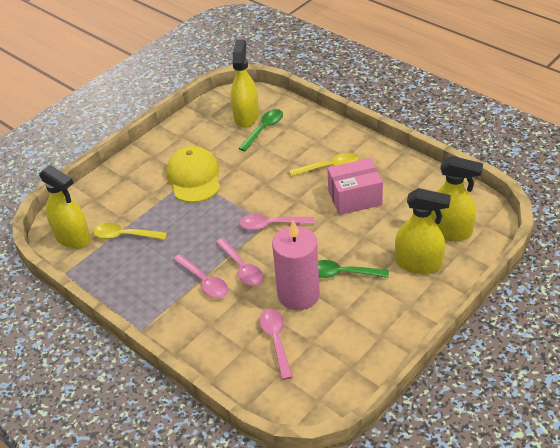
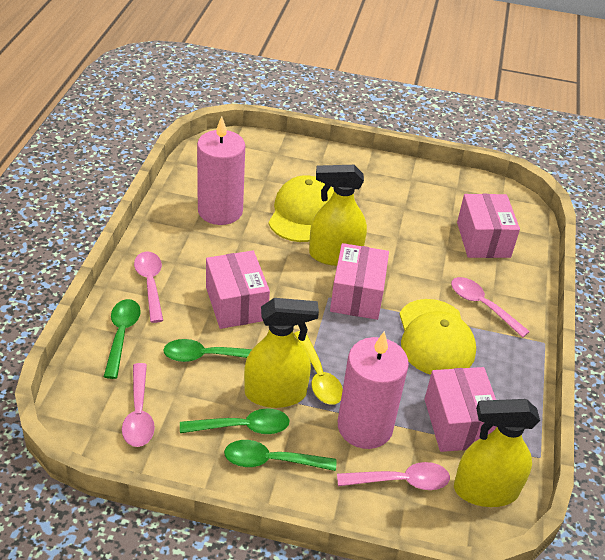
green spoon: [239,109,283,151] [318,260,389,278] = 2 -> [104,299,141,379] [163,339,252,362] [180,408,290,434] [224,440,336,471] = 4
pink box: [327,158,383,215] = 1 -> [206,251,270,329] [330,243,389,320] [425,367,496,452] [457,194,520,258] = 4
pink candle: [272,221,320,310] = 1 -> [197,116,245,225] [338,331,409,449] = 2
yellow cap: [166,146,220,203] = 1 -> [269,175,334,242] [399,299,476,375] = 2
yellow spoon: [93,223,167,240] [290,153,359,176] = 2 -> [294,331,343,405] = 1
yellow spray bottle: [39,165,91,249] [231,40,259,128] [395,188,451,274] [431,156,483,241] = 4 -> [244,298,319,408] [309,165,367,266] [454,399,540,507] = 3

